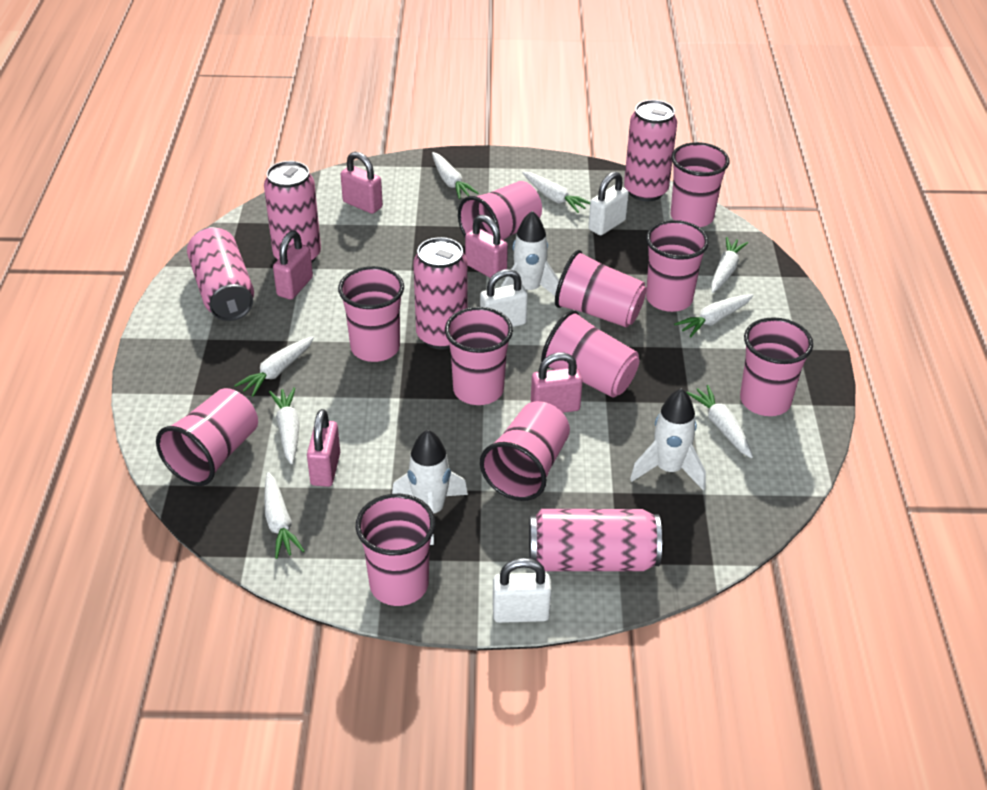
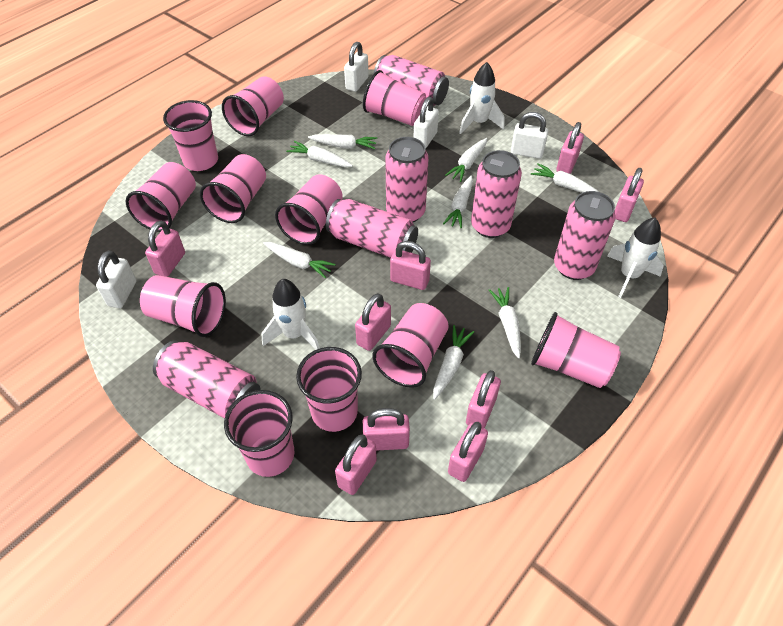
pink can: [187,227,254,321] [264,161,321,262] [413,237,467,350] [529,509,662,571] [624,100,677,202] = 5 -> [153,341,261,419] [326,199,418,258] [374,55,449,106] [385,137,429,222] [471,150,522,238] [554,191,616,280] = 6
pink padlock: [273,231,313,300] [307,409,340,487] [341,152,383,214] [465,215,508,278] [531,352,583,413] = 5 -> [145,221,185,277] [335,434,377,495] [355,293,391,351] [363,408,410,451] [390,241,431,290] [448,422,488,482] [466,370,501,428] [556,122,584,174] [615,168,644,222] = 9
white padlock: [480,269,528,327] [493,558,552,623] [588,172,629,235] = 3 -> [96,250,137,308] [344,42,369,92] [414,97,439,148] [511,112,549,159] = 4

